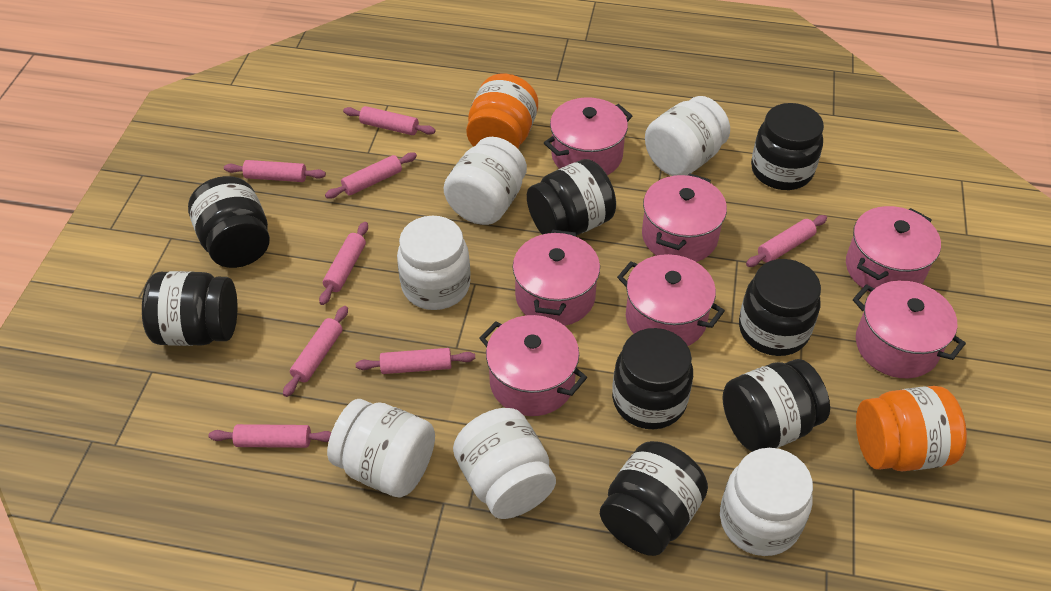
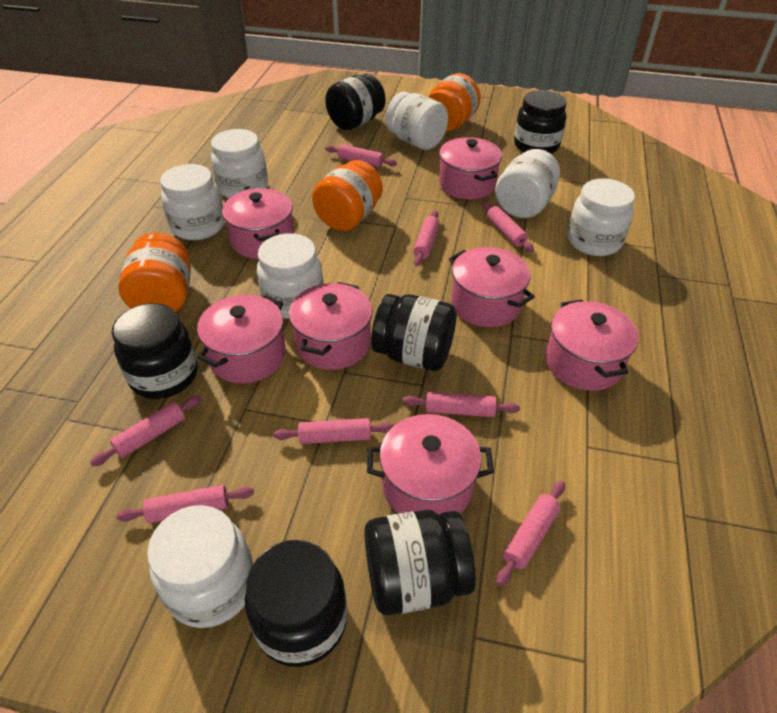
black jar: [142,271,238,346] [188,176,270,268] [527,159,616,236] [600,441,708,556] [612,328,693,429] [723,359,830,452] [739,259,821,356] [751,103,824,190] = 8 -> [112,303,198,399] [245,540,347,667] [325,74,386,130] [364,510,476,615] [371,294,456,371] [514,90,567,154] = 6
orange jar: [466,74,538,149] [856,386,967,471] = 2 -> [118,233,191,312] [312,160,383,231] [428,73,481,132] = 3
white jar: [327,399,435,498] [397,216,471,310] [443,137,527,225] [453,408,556,519] [645,96,730,176] [720,448,813,556] = 6 -> [147,505,253,628] [160,164,225,240] [211,129,268,198] [257,233,323,319] [386,92,448,150] [495,149,560,218] [567,178,635,256] = 7

